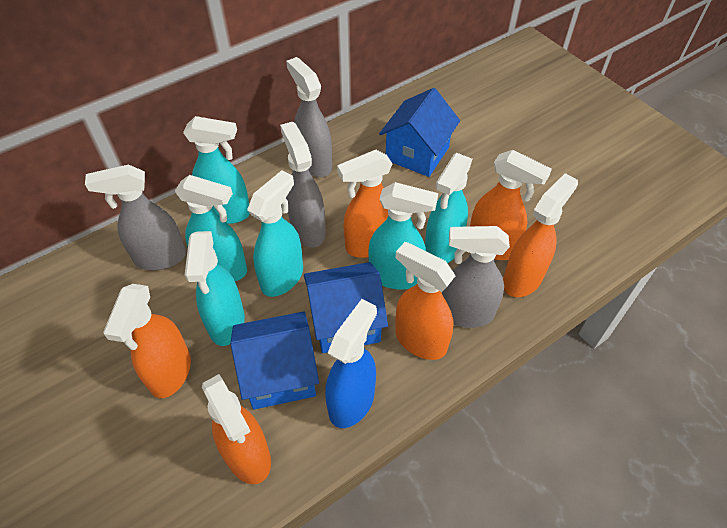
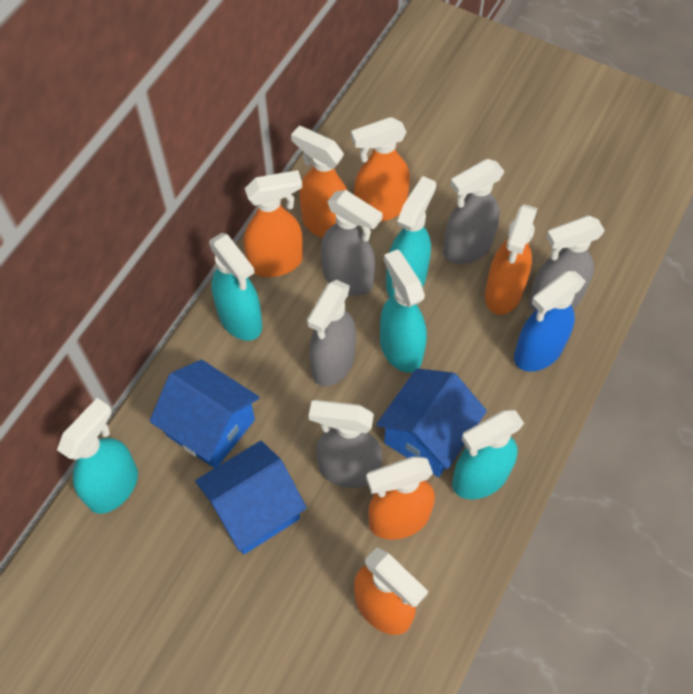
grey spray bottle: [85,164,186,270] [280,122,326,248] [286,57,332,177] [442,226,510,328] = 4 -> [307,280,356,386] [309,400,382,488] [321,190,383,296] [443,159,505,264] [529,216,605,311] = 5
turquoise spray bottle: [175,175,247,281] [183,116,250,224] [185,231,245,346] [247,170,303,297] [369,182,438,289] [425,153,472,263] = 6 -> [57,398,138,514] [209,233,262,341] [380,249,427,373] [386,176,436,297] [452,410,524,499] = 5

